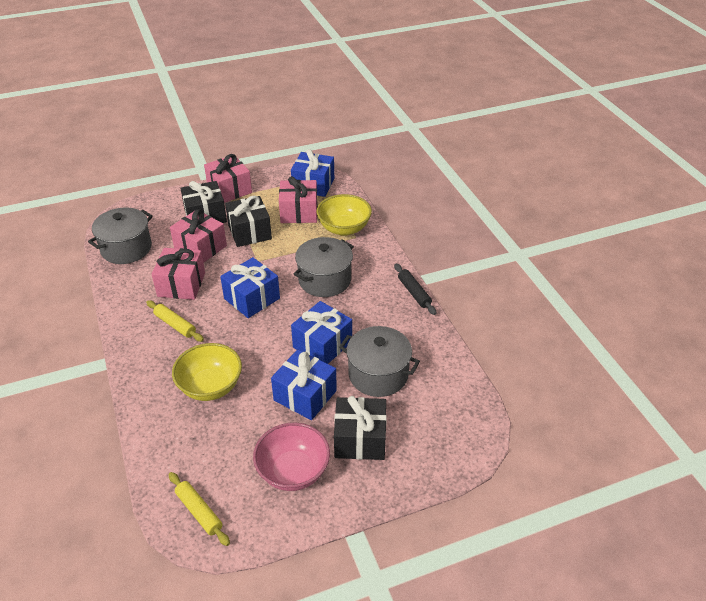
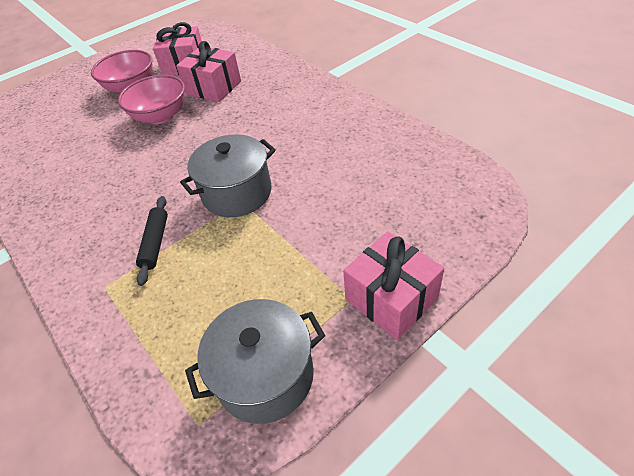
black gift: [180,181,227,223] [225,196,272,247] [334,396,387,460] = 3 -> none = 0
blue gift: [220,257,280,318] [271,349,337,420] [291,149,334,197] [291,301,352,364] = 4 -> none = 0
grey pot: [88,208,153,264] [294,237,354,297] [339,326,420,397] = 3 -> [180,134,276,217] [185,299,325,424] = 2
pink bowl: [253,423,330,491] = 1 -> [91,50,153,93] [118,75,185,124] = 2
pink gift: [152,248,205,300] [170,209,227,263] [204,154,252,203] [279,176,317,223] = 4 -> [153,22,202,76] [176,41,241,102] [343,232,444,340] = 3
yellow bowl: [172,343,242,401] [316,194,372,236] = 2 -> none = 0
yellow rolling pin: [146,300,204,342] [169,472,230,546] = 2 -> none = 0

